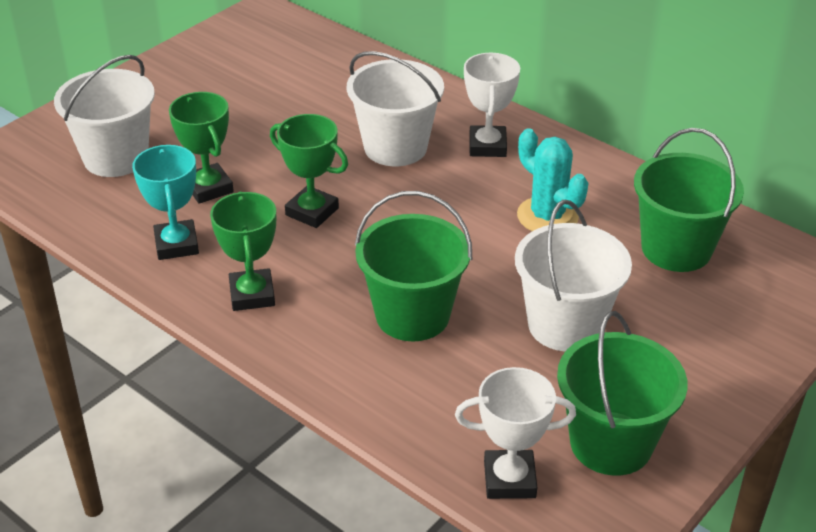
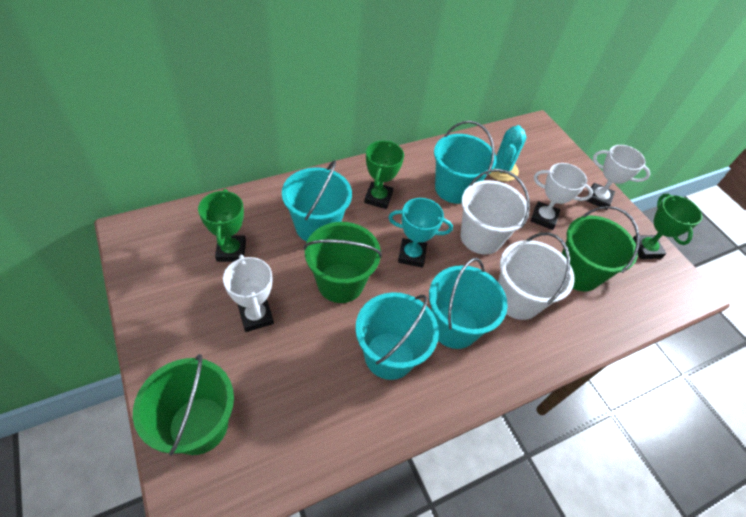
turquoise bucket: none = 0 -> [282,160,352,242] [355,292,439,380] [429,258,508,349] [434,121,497,204] = 4
white bucket: [54,55,155,177] [347,51,444,166] [515,200,632,352] = 3 -> [461,169,530,255] [498,232,575,320] = 2
white trophy: [455,367,576,499] [464,53,520,157] = 2 -> [223,255,274,332] [531,163,593,230] [586,145,650,210] = 3

